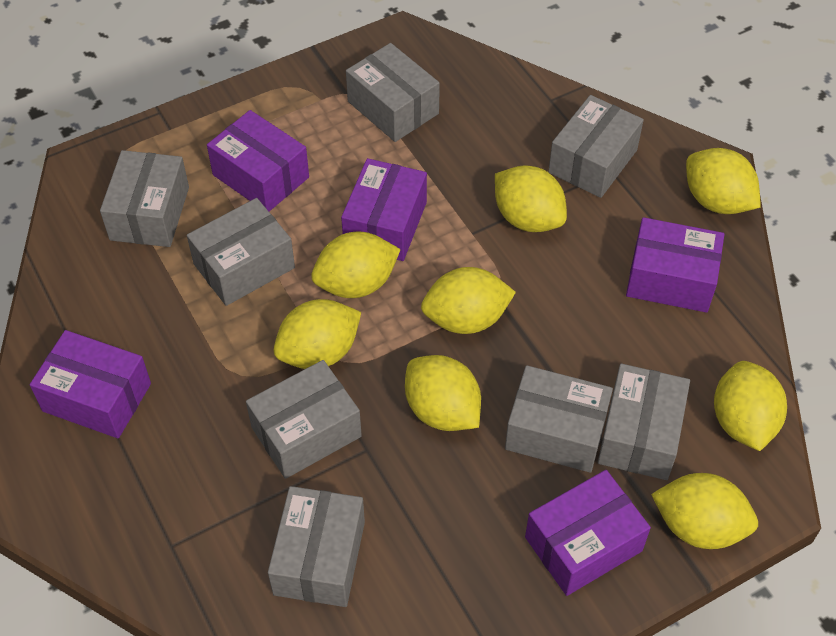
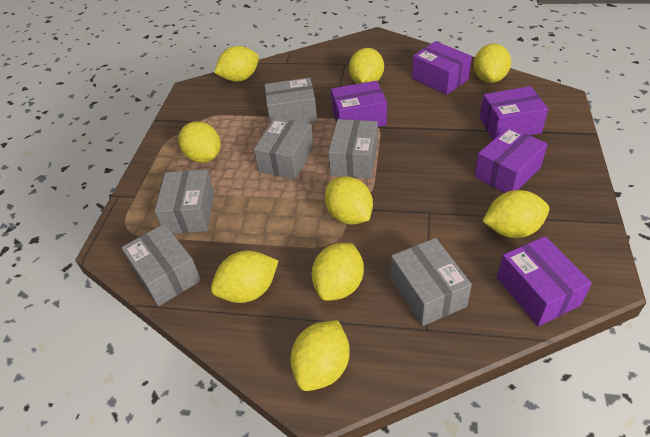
grey box: [100,150,189,247] [187,198,295,306] [246,360,362,479] [268,486,365,607] [346,43,440,142] [505,365,613,473] [548,95,644,198] [598,364,690,480] = 8 -> [121,224,201,306] [155,170,215,233] [254,118,314,179] [265,78,317,123] [328,119,378,178] [391,238,472,326] = 6
yellow lemon: [274,299,361,369] [311,232,401,298] [405,355,481,431] [421,267,516,334] [495,165,567,232] [651,473,758,549] [686,148,761,214] [714,361,787,451] = 8 -> [179,121,221,163] [211,251,278,303] [214,46,259,82] [290,320,350,391] [312,243,364,301] [325,176,373,225] [349,48,384,84] [474,43,511,83] [483,190,549,238] = 9

